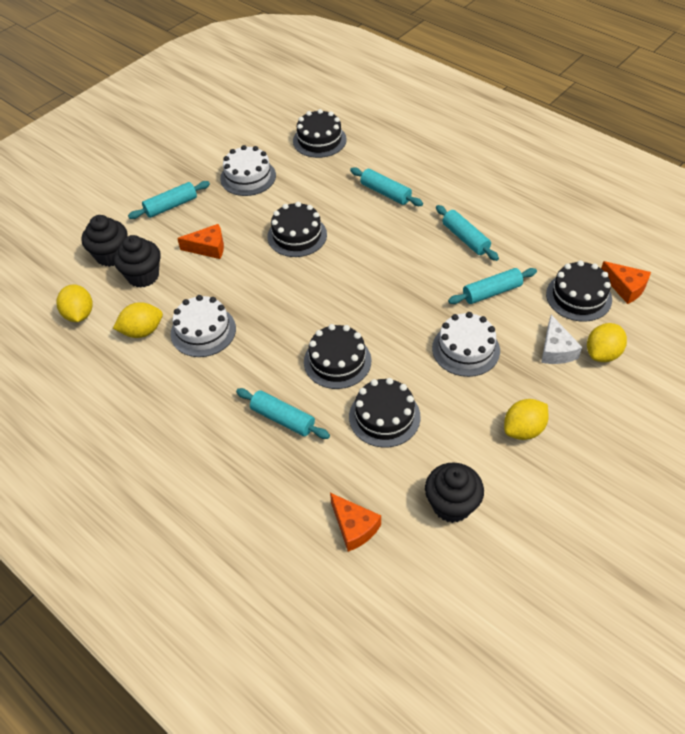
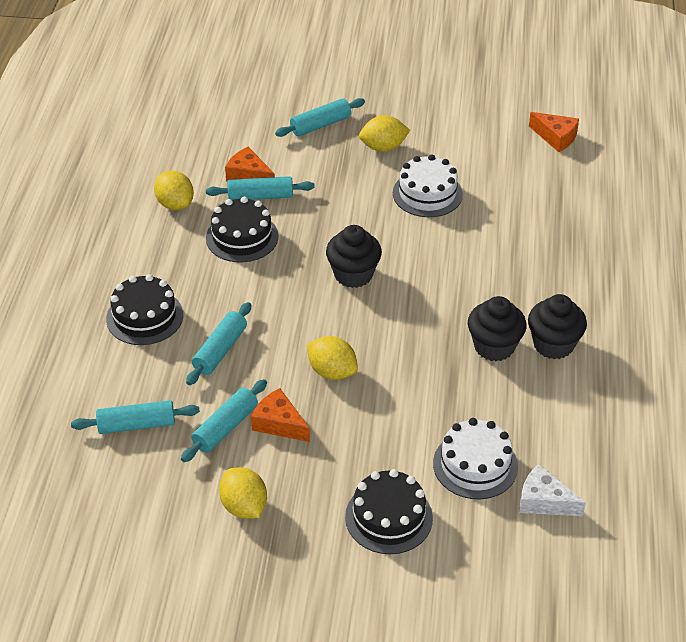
black cake: [267,202,327,257] [293,109,347,158] [304,324,371,389] [349,378,421,448] [546,260,612,322] = 5 -> [106,274,183,345] [206,197,278,262] [345,469,433,554] = 3
white cake: [170,295,236,357] [220,145,276,196] [432,312,500,377] = 3 -> [393,154,463,217] [433,418,518,499] = 2

